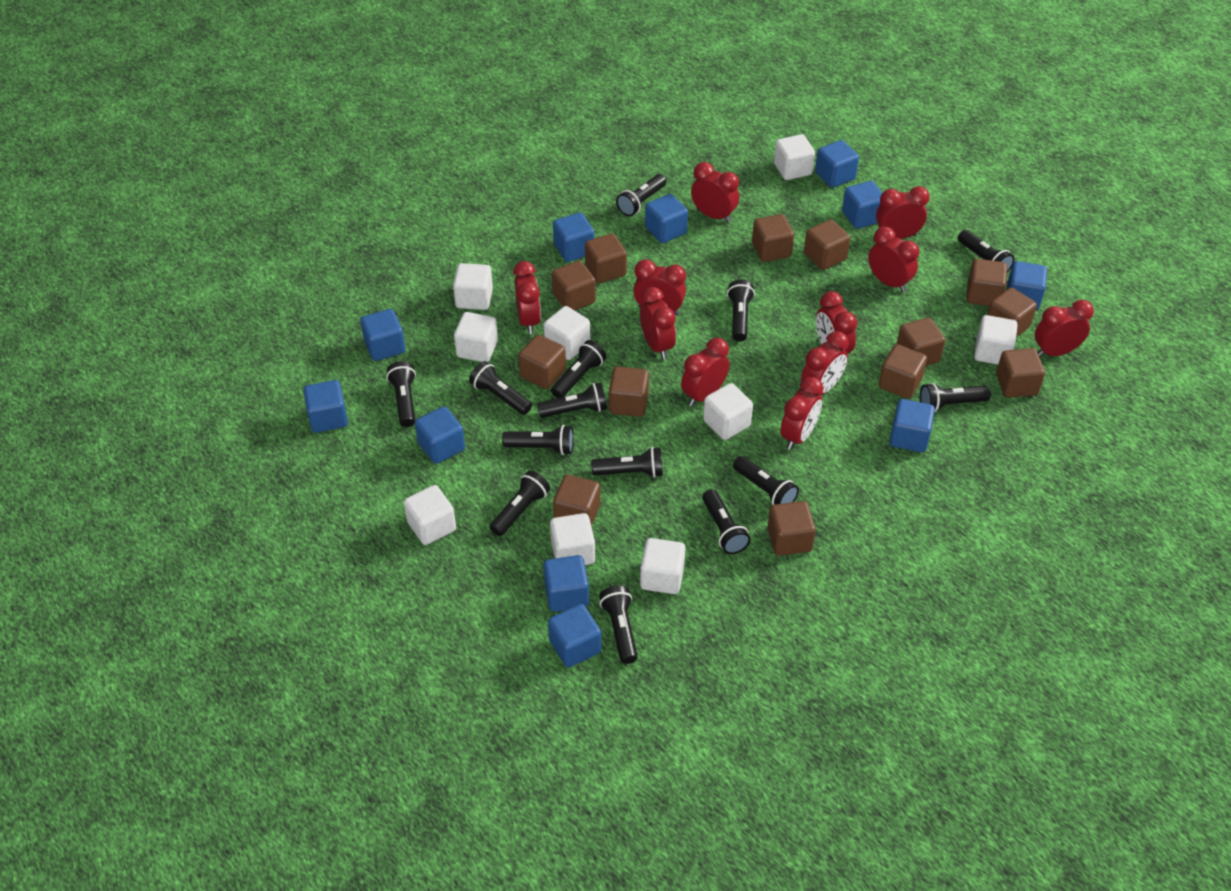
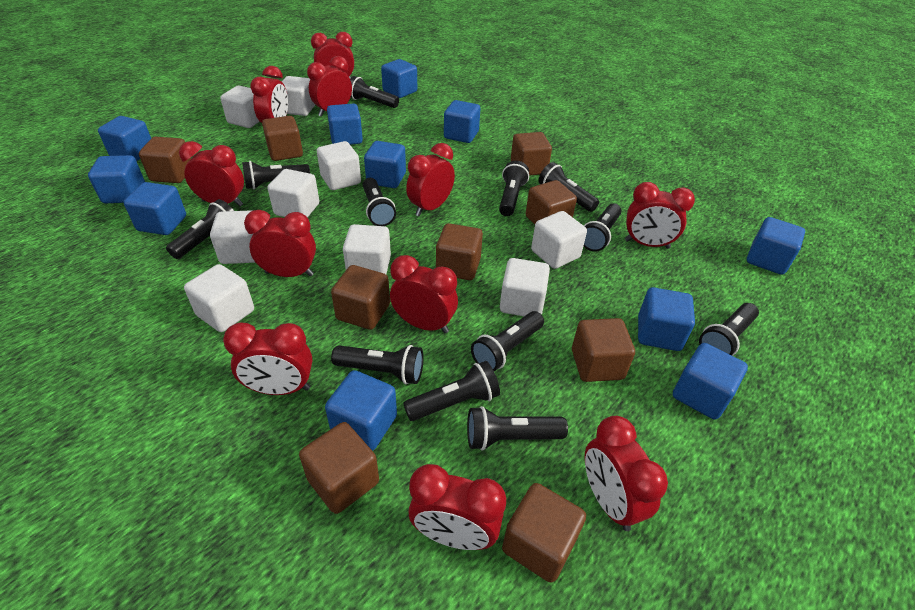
black flashlight: [386,361,416,427] [469,361,532,415] [490,471,550,536] [502,425,574,455] [537,383,607,418] [551,340,606,398] [591,447,663,478] [599,586,638,664] [616,174,666,216] [702,489,751,554] [727,280,755,342] [733,456,799,505] [920,383,991,412] [958,230,1015,273] = 14 -> [166,199,234,259] [242,161,310,189] [331,345,424,384] [350,76,399,108] [363,178,396,226] [403,361,500,421] [467,406,568,451] [471,311,544,371] [499,161,529,216] [539,162,599,212] [584,204,621,252] [699,303,759,356] = 12
brown cube: [518,335,566,389] [552,261,596,310] [553,474,600,526] [585,233,627,283] [609,366,649,417] [752,214,794,262] [768,501,816,556] [804,219,850,270] [879,344,927,399] [897,317,946,366] [966,259,1007,306] [987,287,1037,337] [996,348,1045,398] = 13 -> [139,137,191,183] [262,116,303,161] [299,422,379,514] [331,265,390,330] [436,223,483,280] [502,483,586,583] [511,132,552,176] [526,180,577,225] [572,318,635,382] = 9

